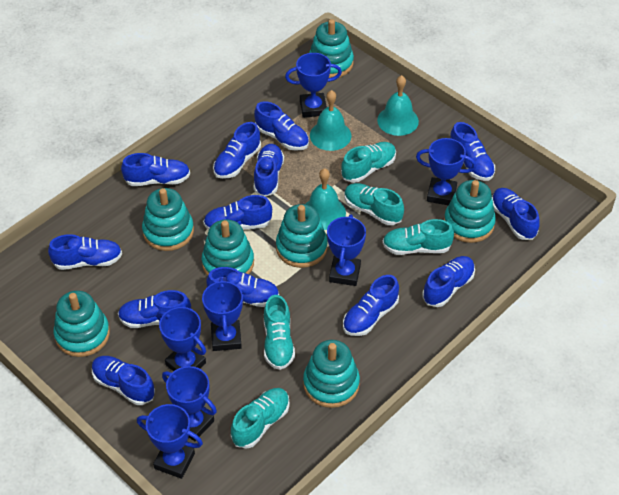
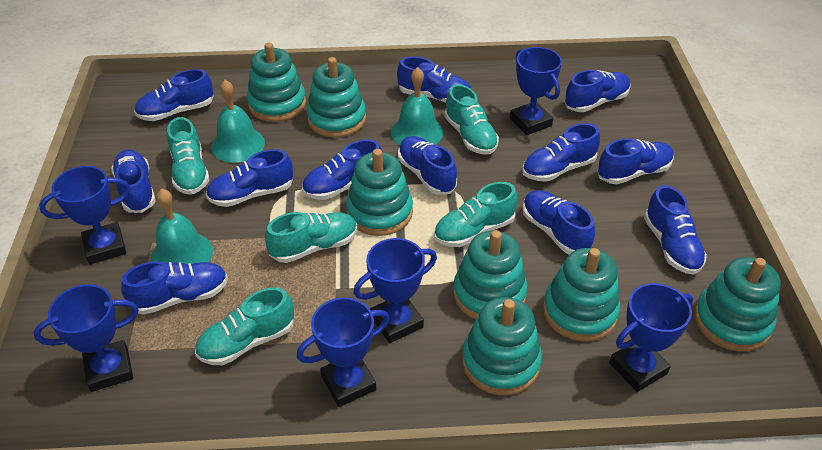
blue shoe: [48,234,122,270] [92,356,155,405] [118,290,191,328] [121,153,190,186] [203,195,272,230] [206,267,279,307] [213,122,261,179] [253,144,284,197] [254,101,309,151] [343,275,399,336] [422,256,475,307] [450,122,495,181] [492,188,540,240] = 13 -> [111,149,156,213] [121,261,228,315] [134,69,214,121] [206,149,293,207] [302,139,383,200] [397,57,471,103] [398,136,457,195] [522,123,600,182] [522,190,595,254] [564,70,631,112] [597,138,674,184] [644,185,707,275] = 12
blue trophy: [137,404,203,479] [157,307,206,372] [162,366,217,441] [202,278,243,351] [285,53,342,118] [327,214,366,286] [416,138,476,205] = 7 -> [33,284,139,392] [39,166,130,264] [297,297,390,407] [353,238,437,343] [510,47,562,135] [609,283,693,392] = 6

